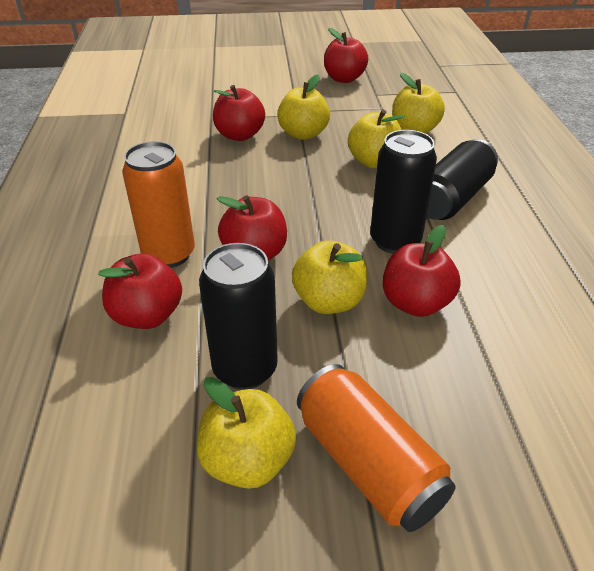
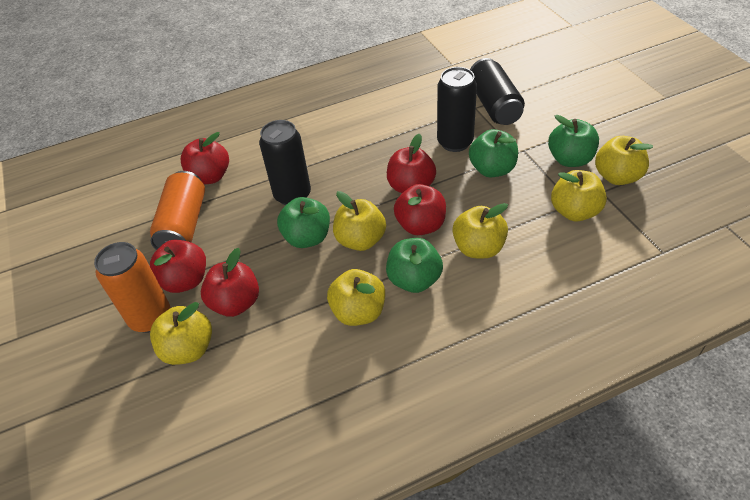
green apple: none = 0 -> [277,197,330,248] [386,238,443,293] [469,129,518,177] [548,115,599,167] = 4
yellow apple: [197,377,296,489] [277,74,330,140] [292,240,367,314] [348,109,405,168] [392,73,445,134] = 5 -> [150,302,212,365] [327,269,385,326] [333,191,386,251] [452,203,508,259] [551,170,607,221] [595,136,653,185] = 6

